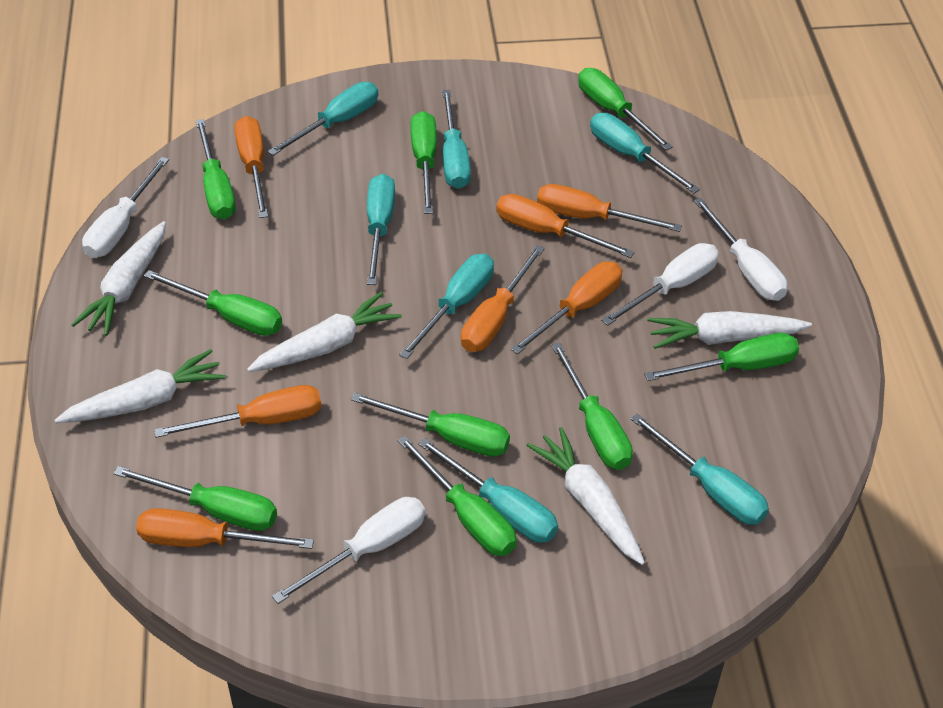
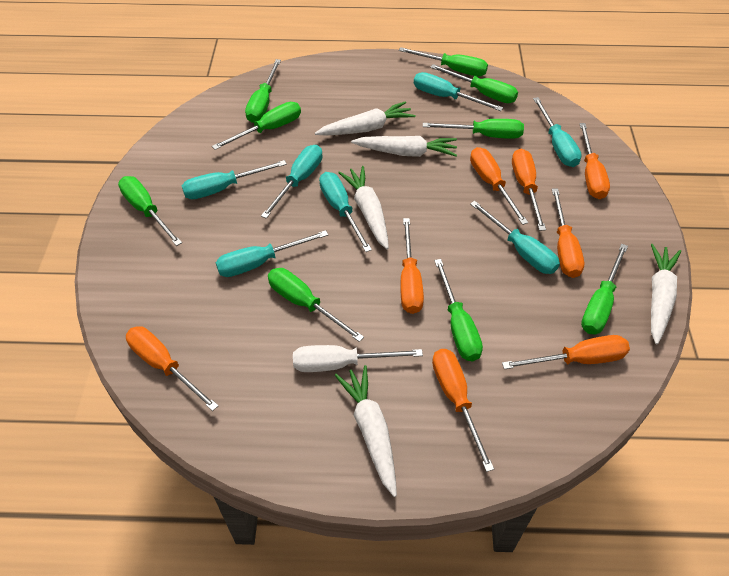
orange screwdriver: [136,508,314,549] [154,385,321,438] [234,116,268,218] [461,245,545,352] [496,194,635,258] [511,261,622,355] [537,184,682,232] = 7 -> [126,326,218,411] [400,218,424,314] [432,349,494,472] [470,147,528,225] [502,335,630,369] [512,149,546,231] [552,189,584,278] [579,123,610,199] = 8
white screwdriver: [82,157,169,258] [272,497,425,604] [601,243,719,326] [694,198,788,301] = 4 -> [293,345,423,372] = 1

